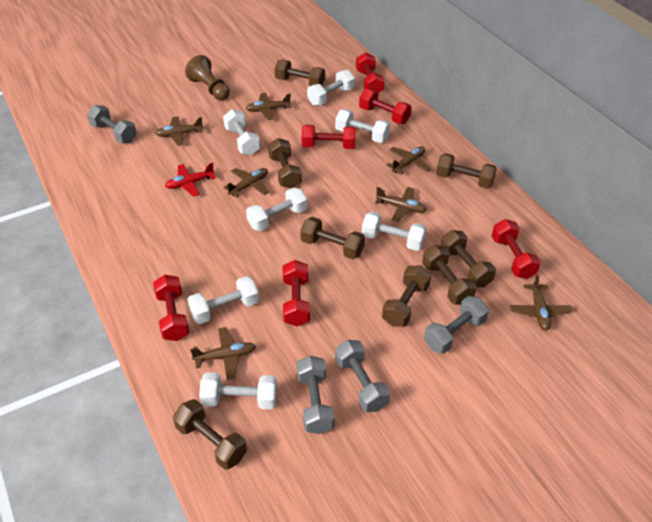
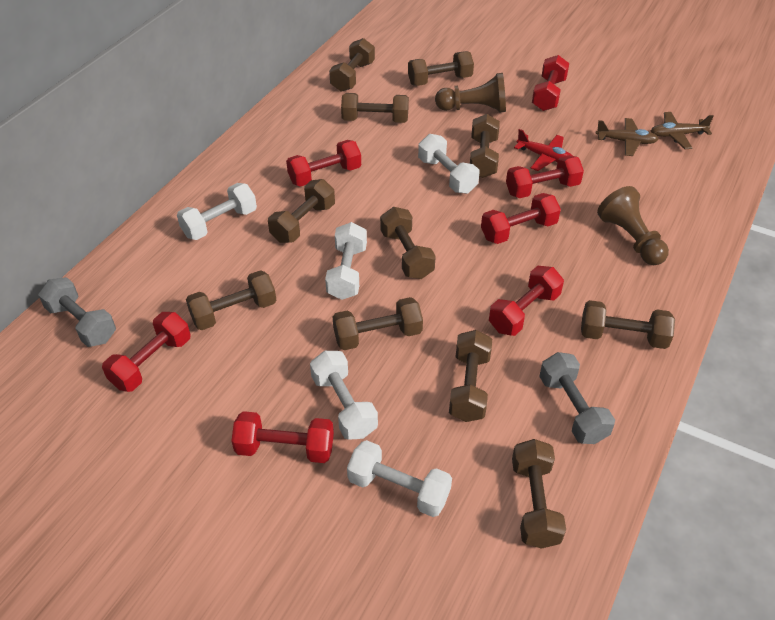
brown dumbbell: [173,399,247,470] [268,138,302,189] [275,59,325,86] [300,217,365,259] [382,265,431,327] [422,245,477,305] [436,153,497,189] [441,230,496,287] = 8 -> [186,270,276,330] [268,179,335,243] [329,38,375,92] [332,297,423,350] [341,93,409,123] [380,207,436,279] [408,51,474,86] [449,330,492,422] [470,114,500,178] [512,439,566,549] [581,300,675,349] = 11
brown pawn: [185,55,230,100] = 1 -> [435,73,506,113] [597,186,669,265] = 2
brown plane: [155,116,203,146] [190,327,256,380] [223,168,269,197] [246,93,291,120] [375,187,427,222] [386,146,431,174] [510,275,572,331] = 7 -> [596,118,659,156] [650,112,714,149] = 2
grey dumbbell: [87,105,137,143] [296,356,334,434] [335,340,390,412] [424,296,489,354] = 4 -> [38,277,116,347] [539,352,615,444] = 2
red dumbbell: [153,275,189,341] [283,260,310,326] [301,125,356,149] [356,52,385,93] [359,89,411,124] [492,219,541,279] = 6 -> [102,312,191,392] [231,411,334,463] [286,140,361,187] [481,193,561,244] [489,266,564,336] [506,155,584,198] [532,55,569,111] = 7
white dumbbell: [187,276,259,324] [199,372,277,410] [223,109,260,155] [246,187,307,231] [307,70,355,106] [335,109,390,143] [362,211,427,251] = 7 -> [177,183,257,240] [310,351,378,440] [325,222,367,300] [347,440,452,517] [418,134,479,194] = 5

